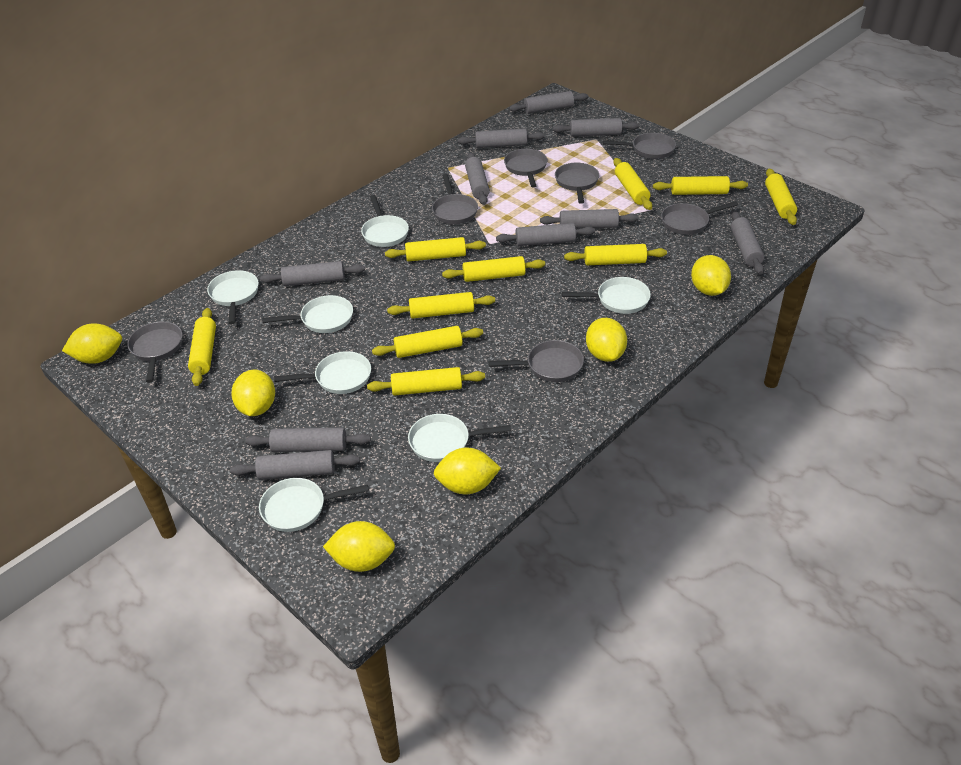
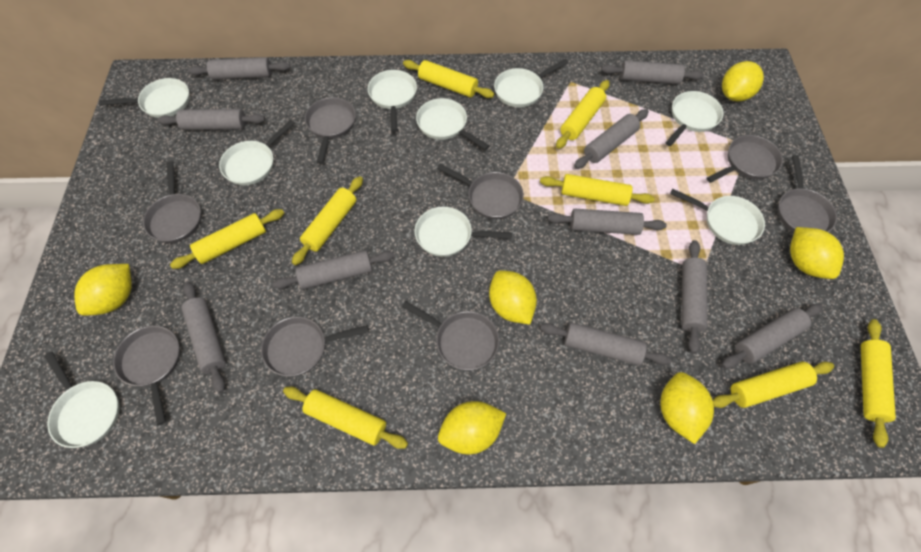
grey pan: [127,321,183,383] [432,174,478,224] [489,340,584,382] [504,149,548,188] [555,163,599,204] [603,133,676,159] [661,201,738,235] = 7 -> [113,326,180,426] [143,161,201,243] [261,317,369,377] [305,97,356,164] [402,301,499,371] [437,164,524,219] [707,135,783,183] [778,155,837,232] = 8
white pan: [207,270,259,324] [259,478,369,532] [262,295,353,333] [274,351,371,394] [361,195,409,247] [408,414,511,462] [562,277,651,314] = 7 -> [44,351,120,448] [99,78,190,118] [219,120,295,185] [368,70,417,132] [414,207,512,257] [416,98,489,150] [494,59,568,108] [666,91,724,146] [670,189,765,245] = 9
yellow rolling pin: [188,308,216,386] [367,367,485,395] [372,326,483,358] [385,237,486,261] [387,292,495,318] [442,256,545,282] [564,244,667,265] [613,158,652,210] [653,176,748,195] [765,169,797,225] = 10 -> [170,209,284,269] [283,387,408,449] [292,176,363,265] [403,60,494,98] [540,174,654,206] [556,80,610,149] [713,361,834,408] [861,319,896,448] = 8

